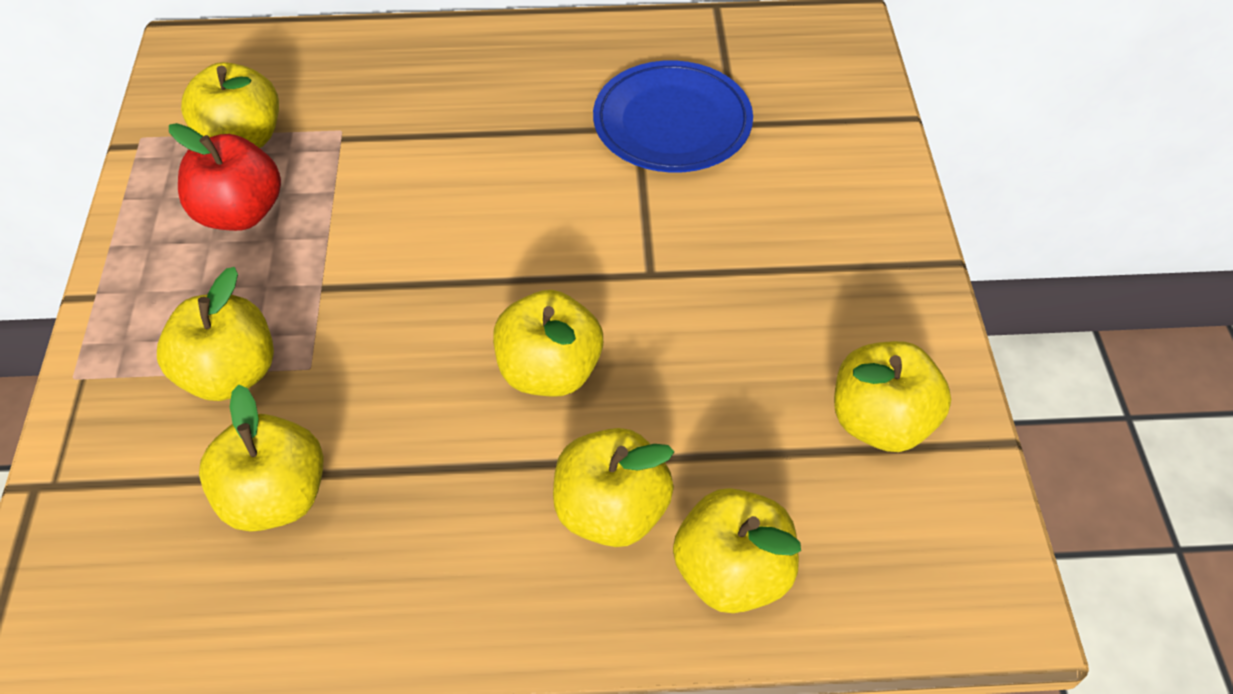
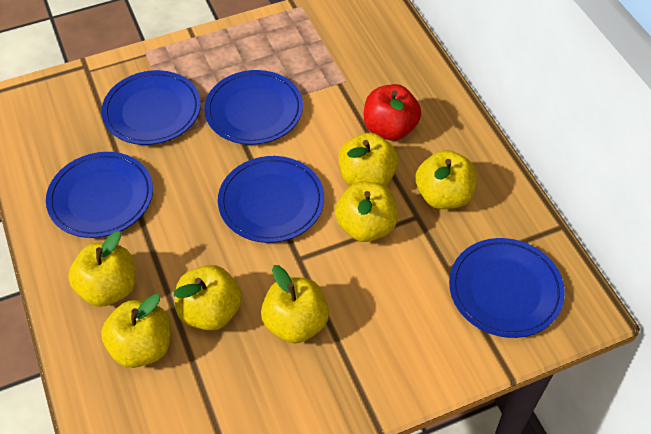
blue plate: [593,60,753,173] = 1 -> [46,152,153,238] [101,70,201,145] [204,70,303,145] [218,156,324,243] [449,238,565,338] = 5

